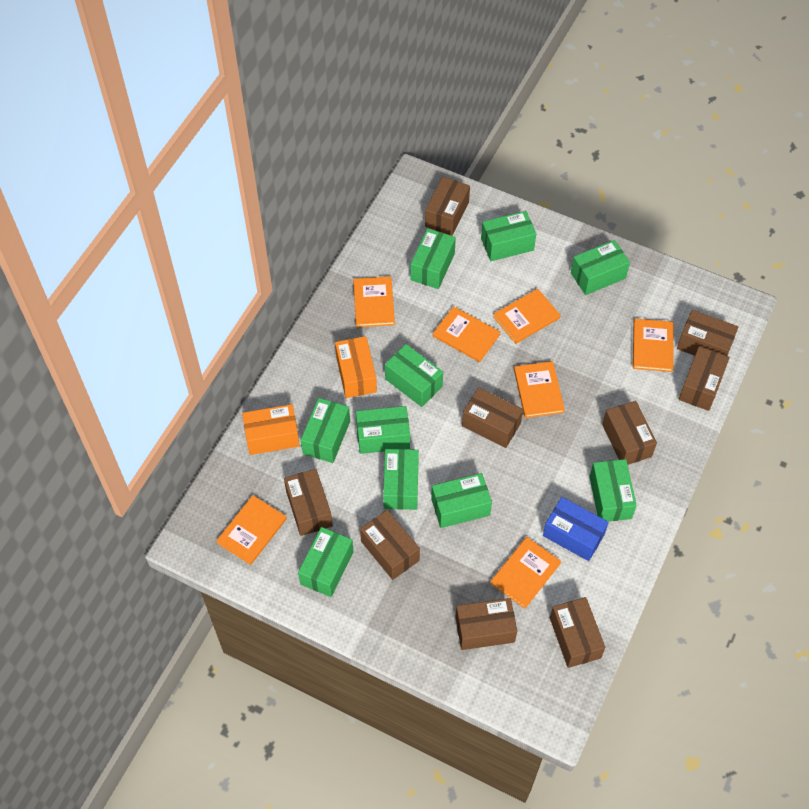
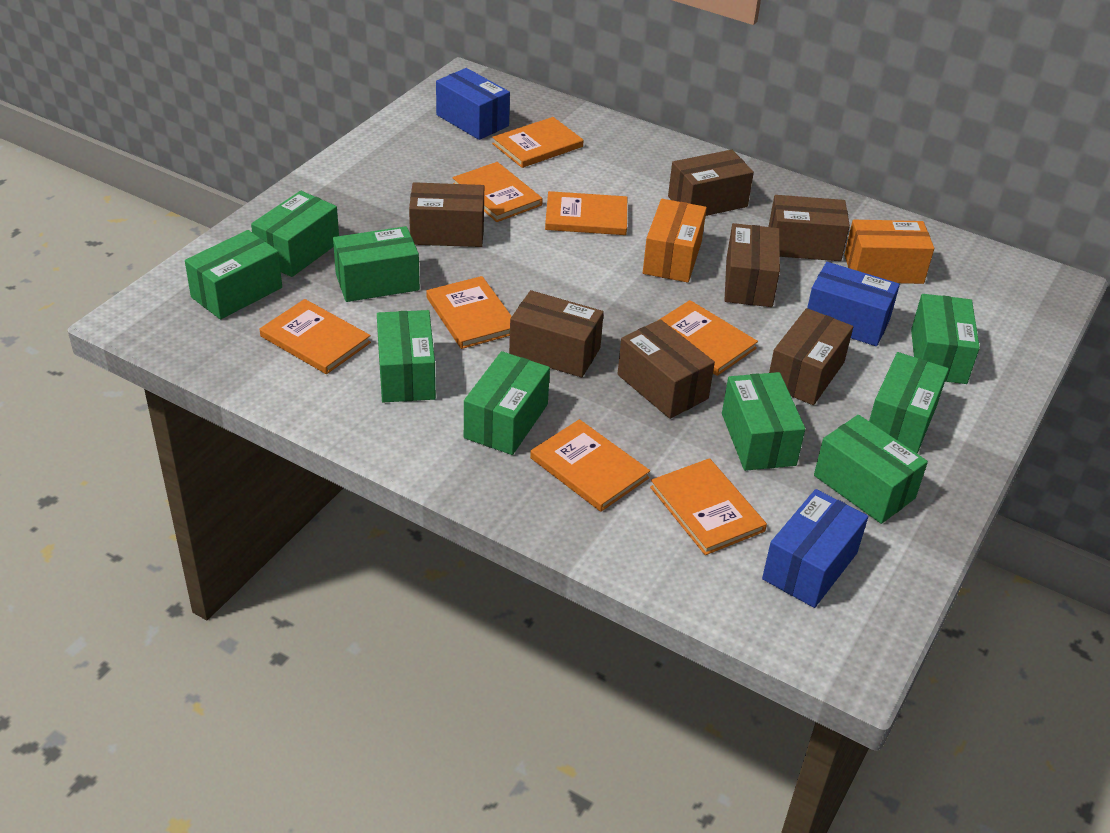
blue box: [543,497,609,561] = 1 -> [436,68,510,140] [762,489,868,608] [807,262,900,346] = 3
brown box: [284,469,333,536] [360,510,420,580] [425,177,470,236] [455,598,517,650] [462,387,523,448] [550,597,605,668] [602,401,657,465] [677,310,739,356] [679,346,730,411] = 9 -> [409,182,484,247] [509,290,604,378] [618,319,715,419] [668,150,754,216] [724,223,780,307] [768,195,850,261] [769,308,853,405] = 7
green box: [298,527,353,597] [301,398,350,463] [356,406,410,454] [383,449,419,510] [385,344,443,407] [410,228,456,289] [431,473,492,528] [481,211,536,261] [571,240,630,295] [589,459,637,522] = 10 -> [185,230,282,319] [251,191,339,277] [333,226,420,302] [377,310,436,402] [464,351,550,455] [722,372,805,471] [814,415,928,524] [869,352,949,453] [911,294,980,384] = 9
orange book: [216,495,287,565] [353,277,395,327] [433,306,500,362] [490,537,561,609] [493,289,561,344] [514,361,565,418] [633,319,674,372] = 7 -> [260,299,371,374] [426,276,512,349] [452,162,543,222] [492,117,584,168] [530,419,650,512] [545,191,627,235] [650,458,767,555] [657,300,758,376] = 8

